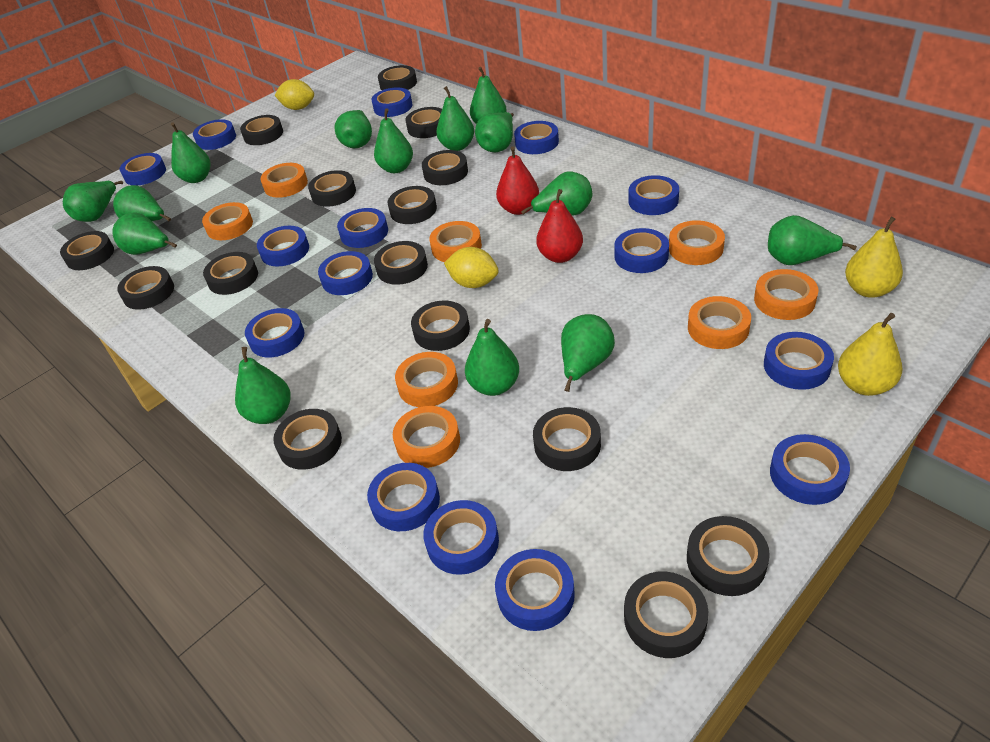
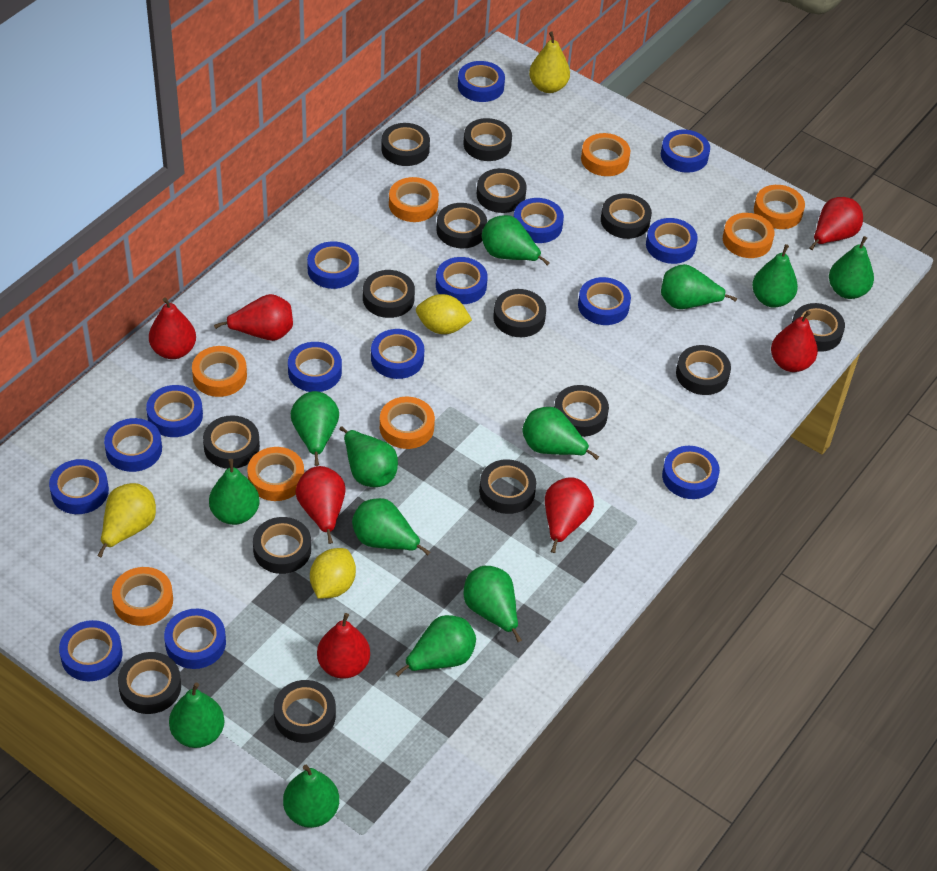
green pear: [63,181,123,222] [112,212,177,255] [113,185,171,222] [171,122,211,183] [235,347,291,424] [334,110,372,148] [374,108,413,173] [436,86,474,151] [465,319,519,396] [470,67,507,124] [475,112,514,152] [521,171,592,215] [561,314,615,392] [768,215,857,265] = 14 -> [169,682,225,748] [209,459,260,525] [283,765,339,828] [291,391,339,466] [339,427,398,487] [352,498,430,556] [395,615,476,677] [464,566,522,642] [482,215,550,265] [522,407,599,460] [661,264,737,309] [752,244,798,308] [829,236,874,299] = 13
red pear: [496,146,539,215] [536,189,583,263] = 2 -> [149,298,196,359] [214,294,293,341] [295,466,346,544] [317,613,370,679] [545,477,594,553] [771,310,818,372] [809,197,863,250] = 7

